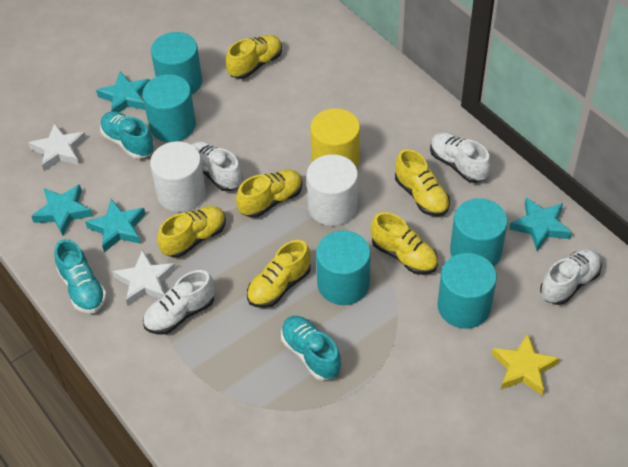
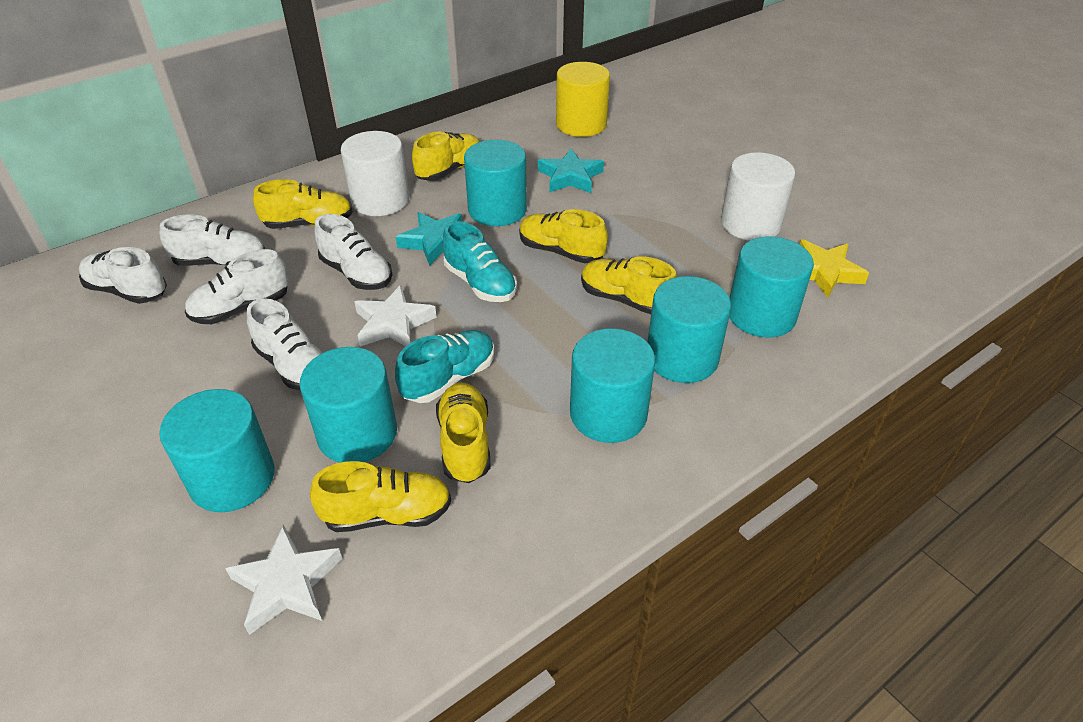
turquoise cylinder: [142,74,196,142] [151,32,202,95] [316,230,371,305] [438,253,497,329] [450,198,508,267] = 5 -> [159,389,275,512] [300,347,397,463] [464,140,527,226] [570,328,655,443] [647,276,731,383] [729,236,814,338] = 6
turquoise shoe: [54,239,107,314] [100,111,154,159] [281,316,341,381] = 3 -> [395,330,494,403] [442,221,517,302] = 2
turquoise star: [31,184,93,236] [85,199,146,252] [96,72,150,112] [509,198,572,251] = 4 -> [396,212,462,266] [538,149,604,193] = 2
white shoe: [143,270,215,335] [192,141,243,191] [430,132,491,183] [540,249,602,305] = 4 -> [79,247,167,304] [160,214,265,266] [185,249,289,324] [247,298,322,390] [314,214,392,290] = 5

